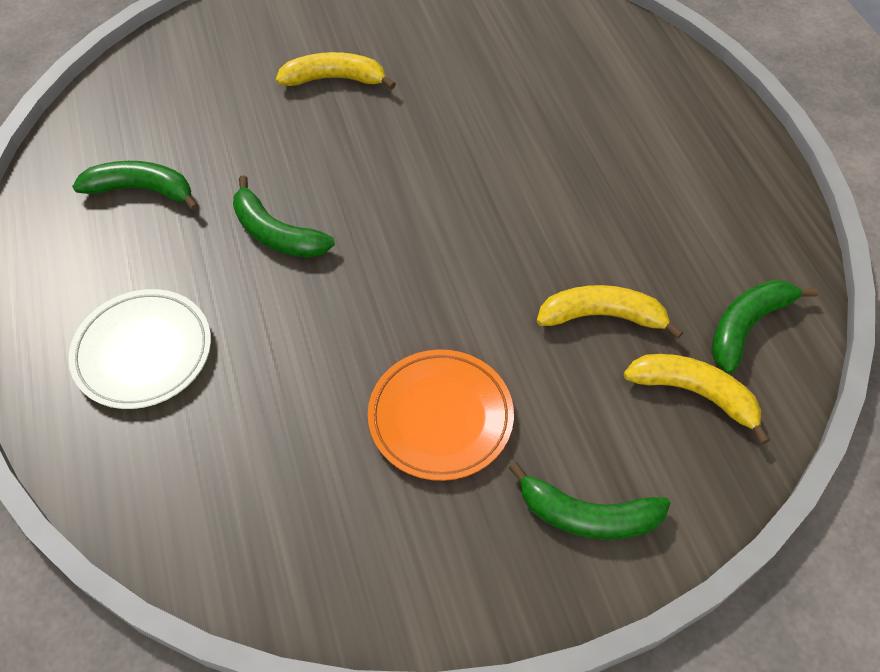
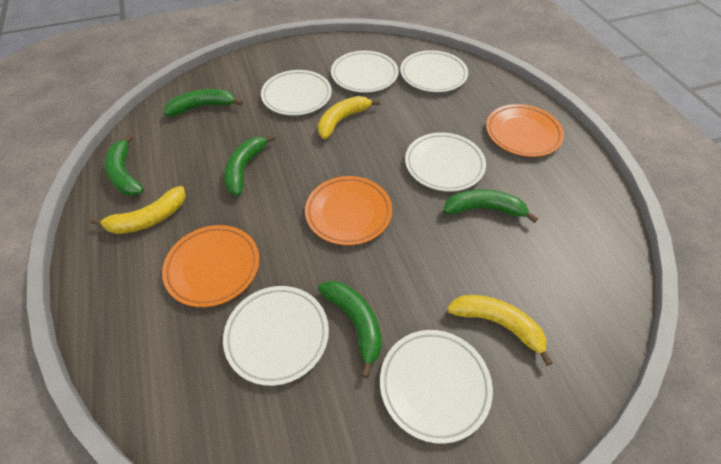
green banana: [72,161,199,211] [233,175,335,258] [509,462,670,540] [711,280,818,374] = 4 -> [104,134,144,196] [164,89,243,116] [224,134,276,196] [318,281,382,378] [443,189,538,223] = 5
orange plate: [368,350,514,481] = 1 -> [162,225,259,307] [305,176,392,245] [486,104,564,157] = 3
white plate: [68,289,211,409] = 1 -> [223,286,329,386] [261,70,332,116] [331,51,399,93] [380,330,493,444] [400,50,468,92] [405,132,486,192] = 6

